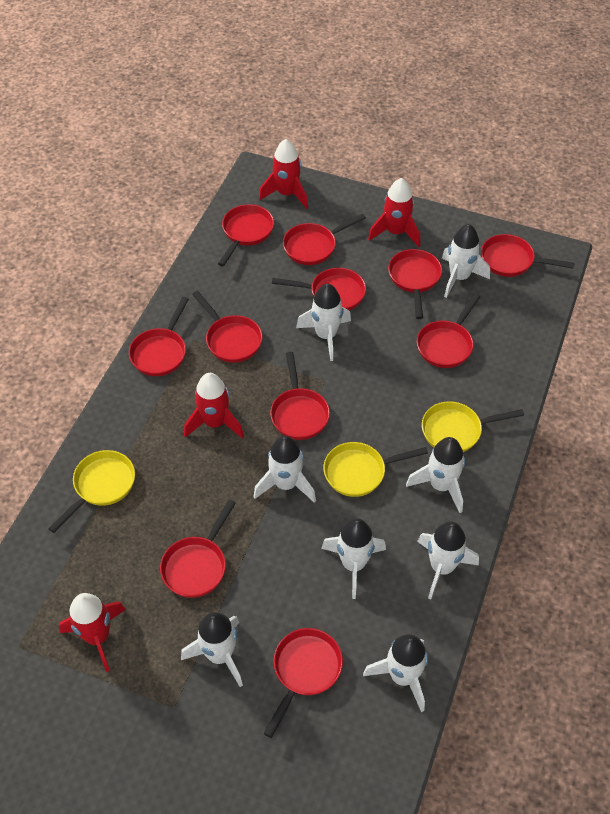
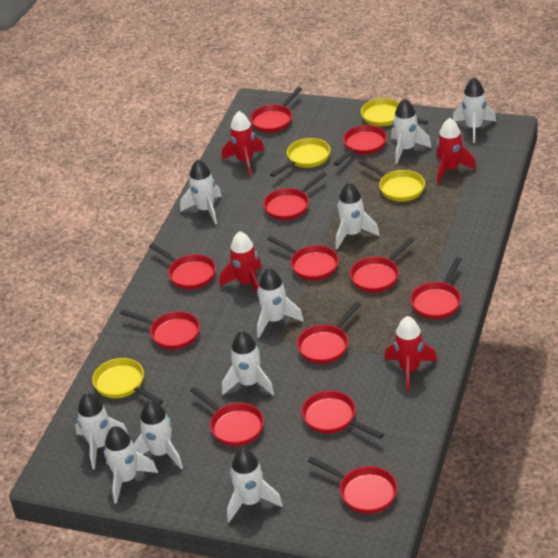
red pan: [129,297,189,376] [160,499,236,598] [192,291,262,363] [218,204,274,266] [263,628,343,738] [270,352,330,440] [272,268,366,310] [283,214,366,265] [388,249,442,319] [417,294,480,368] [481,234,574,277] = 11 -> [120,309,200,350] [149,243,216,290] [190,387,264,446] [250,87,302,133] [263,172,327,220] [267,236,339,280] [297,302,361,364] [301,391,384,439] [308,456,397,514] [334,125,387,166] [350,237,414,293] [410,257,462,319] = 12
white rocket: [181,612,243,687] [253,436,316,503] [296,284,351,361] [321,518,386,599] [363,634,428,712] [406,437,465,513] [417,521,479,599] [442,224,490,298] = 8 -> [75,393,129,469] [104,426,158,504] [134,400,183,469] [180,159,222,224] [222,330,274,395] [227,448,283,522] [257,268,304,338] [335,182,379,249] [391,98,432,164] [453,77,496,143] = 10
yellow pan: [48,450,135,533] [323,442,428,497] [422,401,524,452] = 3 -> [92,358,163,405] [270,138,330,177] [359,159,425,202] [361,98,428,126] = 4

